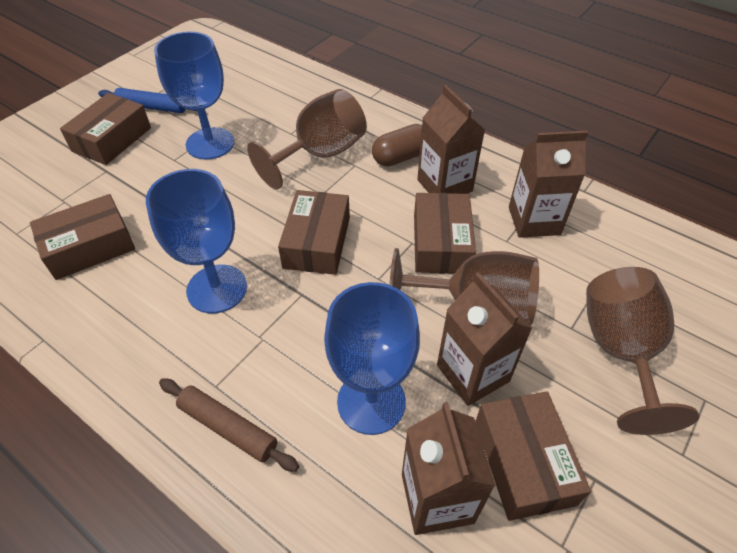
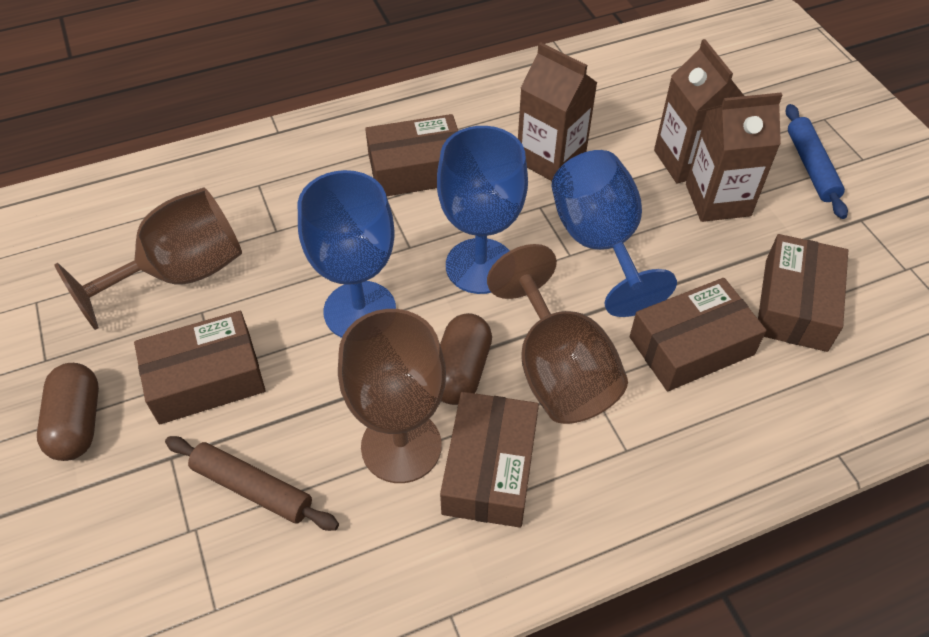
brown capsule: [372,124,422,167] = 1 -> [37,363,99,461] [440,313,492,405] = 2
brown carton: [402,402,495,535] [417,85,485,194] [437,272,532,406] [509,131,588,238] = 4 -> [518,42,597,181] [654,39,744,183] [686,93,783,222] = 3

